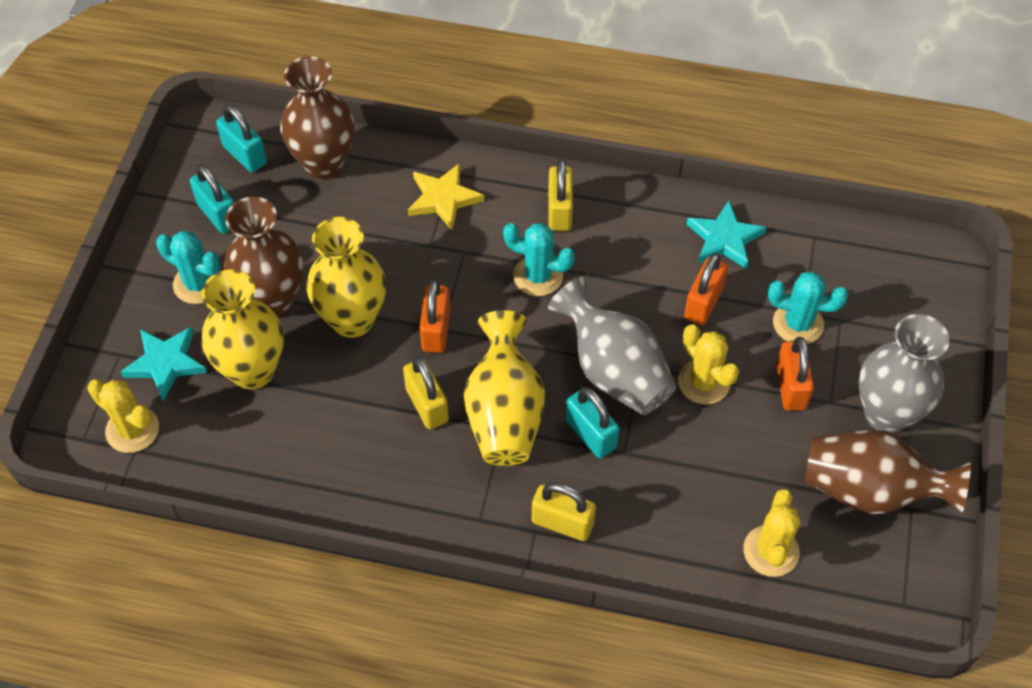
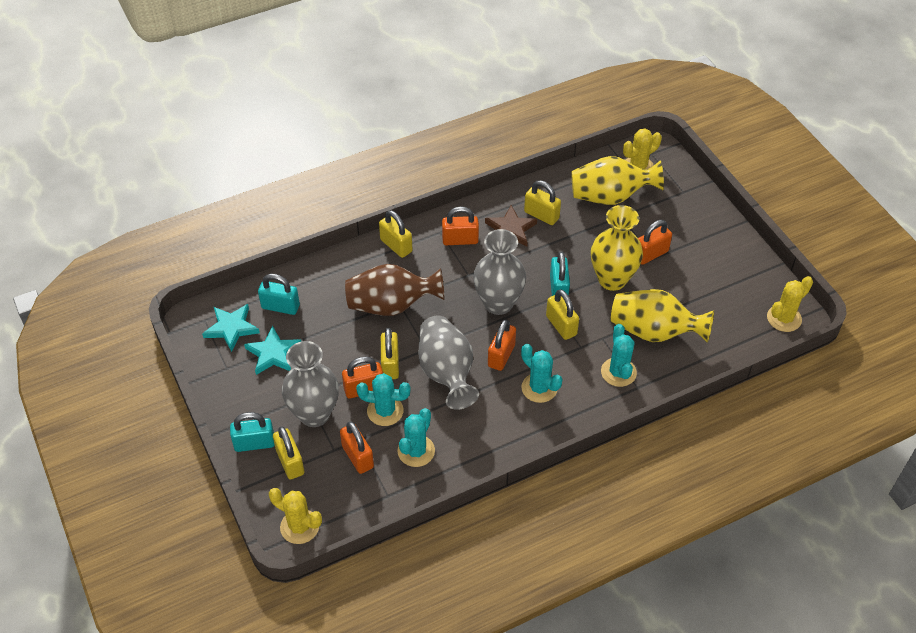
brown star: none = 0 -> [485,205,537,247] = 1
brown vase: [224,197,304,317] [280,56,354,179] [805,430,971,515] = 3 -> [345,264,444,316] = 1
grey vase: [548,277,676,415] [859,314,949,433] = 2 -> [282,341,339,427] [419,315,479,410] [473,229,526,315] = 3
orange padlock: [420,280,451,353] [684,253,728,325] [776,337,814,411] = 3 -> [340,421,374,474] [342,356,383,399] [442,206,479,245] [488,319,516,371] [638,220,672,265] = 5
turquoise cactus: [156,231,220,304] [503,223,575,296] [768,271,848,344] = 3 -> [356,373,411,426] [398,408,435,467] [521,344,563,403] [601,324,637,387] = 4
yellow padlock: [403,356,449,429] [532,482,596,541] [548,159,573,231] = 3 -> [273,427,304,480] [379,210,412,258] [381,328,399,379] [524,180,561,225] [546,289,579,340] = 5
yellow star: [408,163,484,231] = 1 -> none = 0

